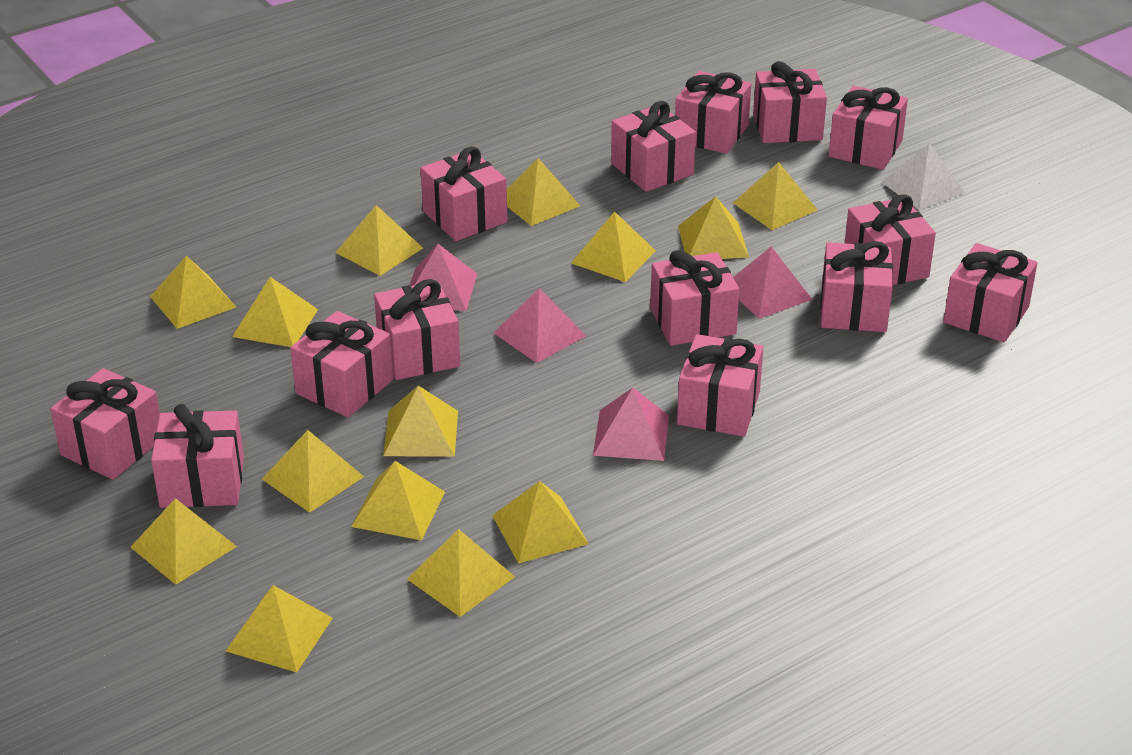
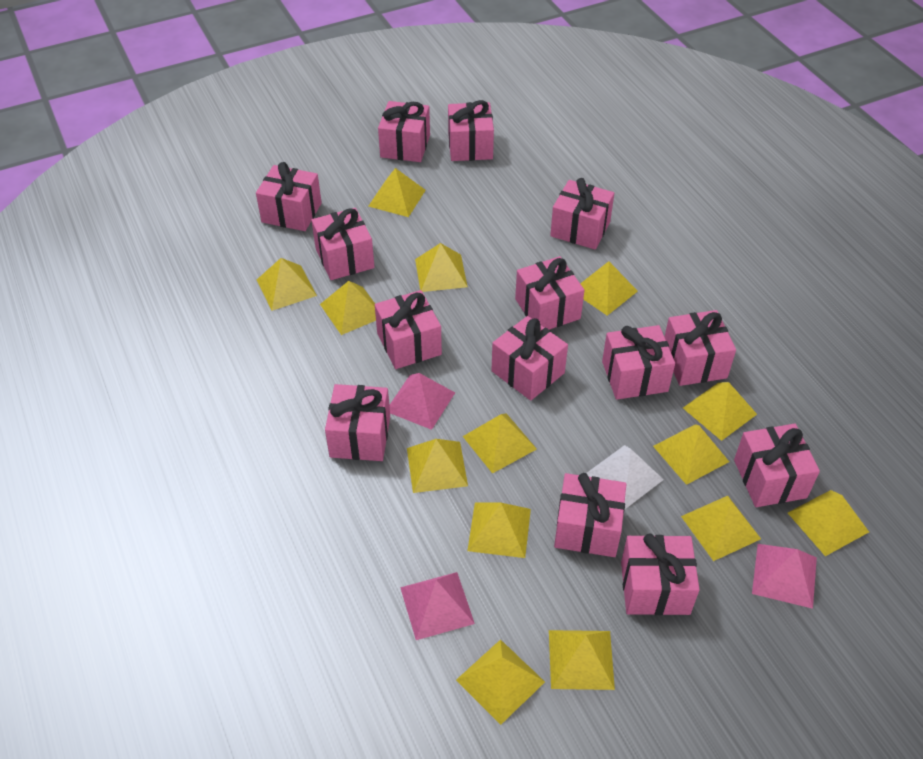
pink pyramid: [410,244,477,311] [494,288,586,363] [593,388,669,461] [733,247,812,319] = 4 -> [389,373,455,430] [400,572,475,640] [752,544,817,609] = 3

